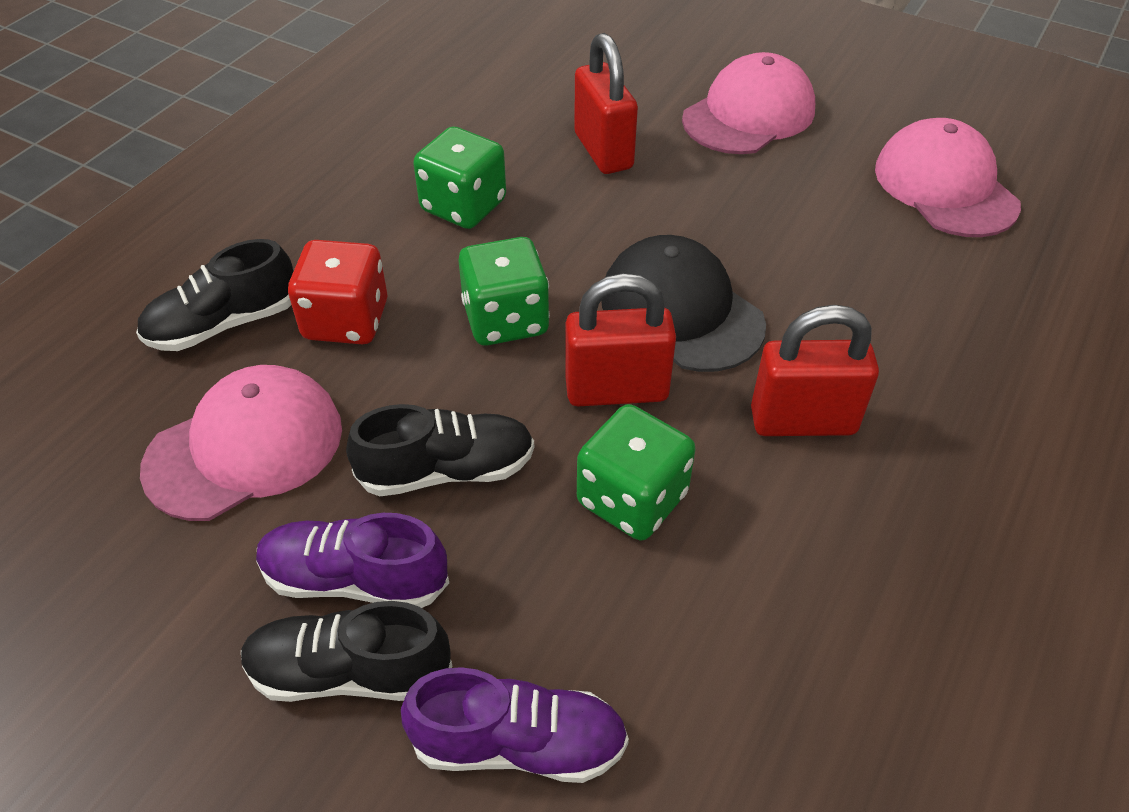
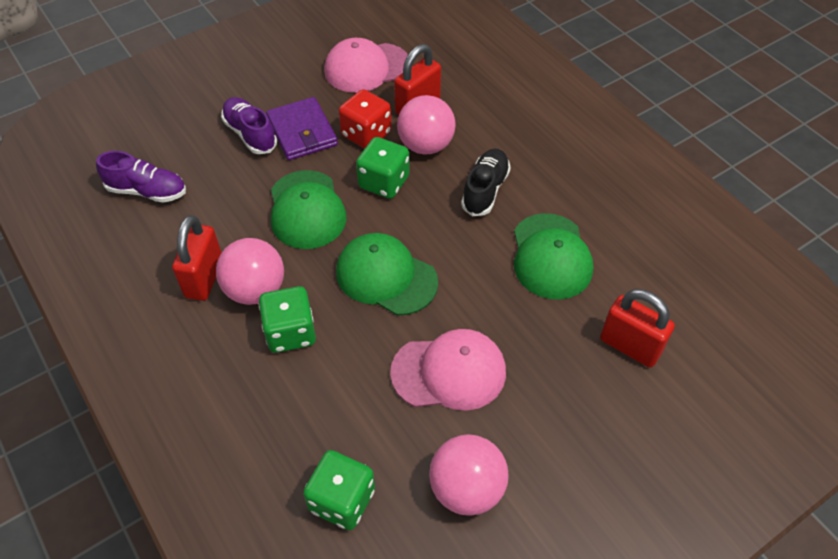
black cap: [601,235,766,372] = 1 -> none = 0
black shoe: [136,239,293,351] [241,601,453,702] [346,404,534,496] = 3 -> [461,149,511,216] = 1
green cap: none = 0 -> [271,170,347,249] [336,233,438,315] [514,213,593,300] = 3
pink ball: none = 0 -> [216,238,284,305] [397,95,456,155] [429,434,508,516] = 3
pink cap: [140,365,342,521] [682,52,815,154] [875,118,1021,237] = 3 -> [324,38,408,93] [390,329,506,411] = 2
purple wallet: none = 0 -> [266,97,338,160] = 1

